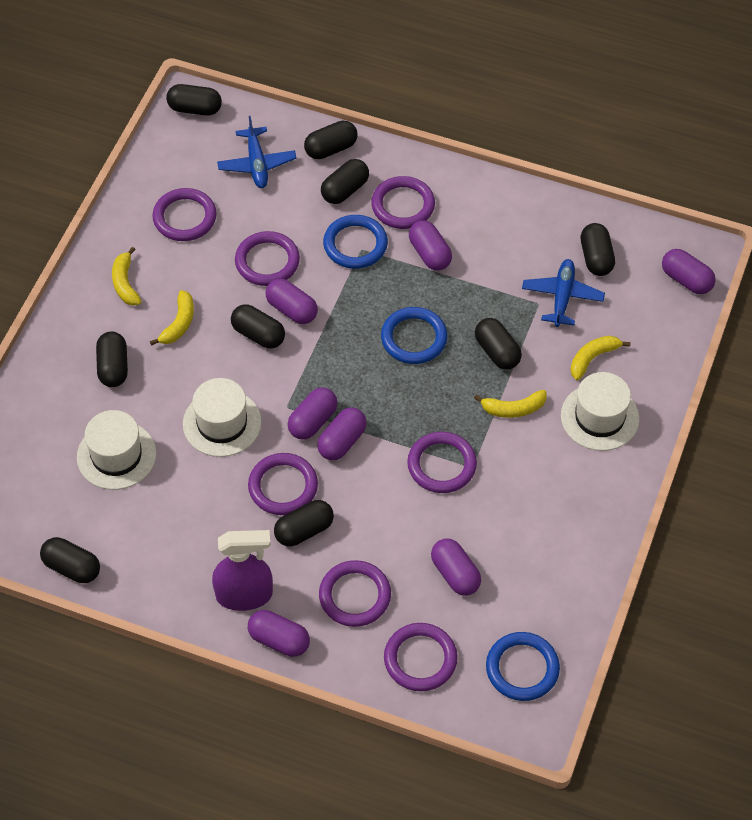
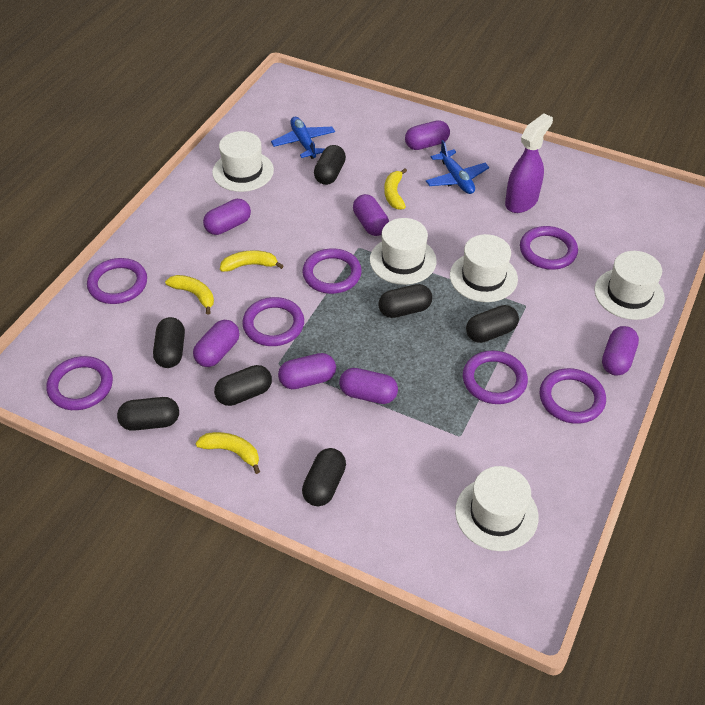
black capsule: [40,537,100,583] [96,331,128,387] [166,84,222,116] [231,304,285,349] [274,500,334,546] [304,121,357,159] [321,159,369,204] [475,318,522,370] [581,223,615,276] = 9 -> [117,397,179,431] [153,317,185,368] [214,365,272,406] [302,448,346,506] [314,145,346,185] [378,284,432,318] [466,305,519,343] = 7
blue ring: [323,215,388,269] [381,307,447,364] [486,632,560,701] = 3 -> none = 0
white hat: [77,410,156,490] [183,378,261,457] [561,372,639,451] = 3 -> [212,131,274,192] [370,218,437,285] [450,234,518,302] [455,466,539,551] [594,251,665,320] = 5

